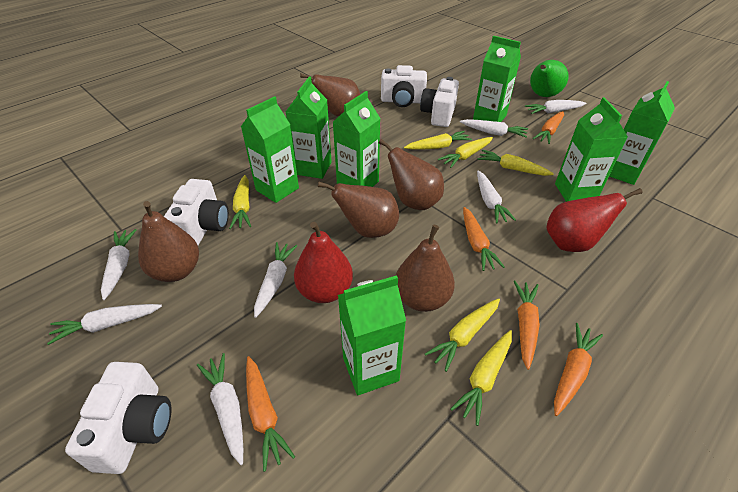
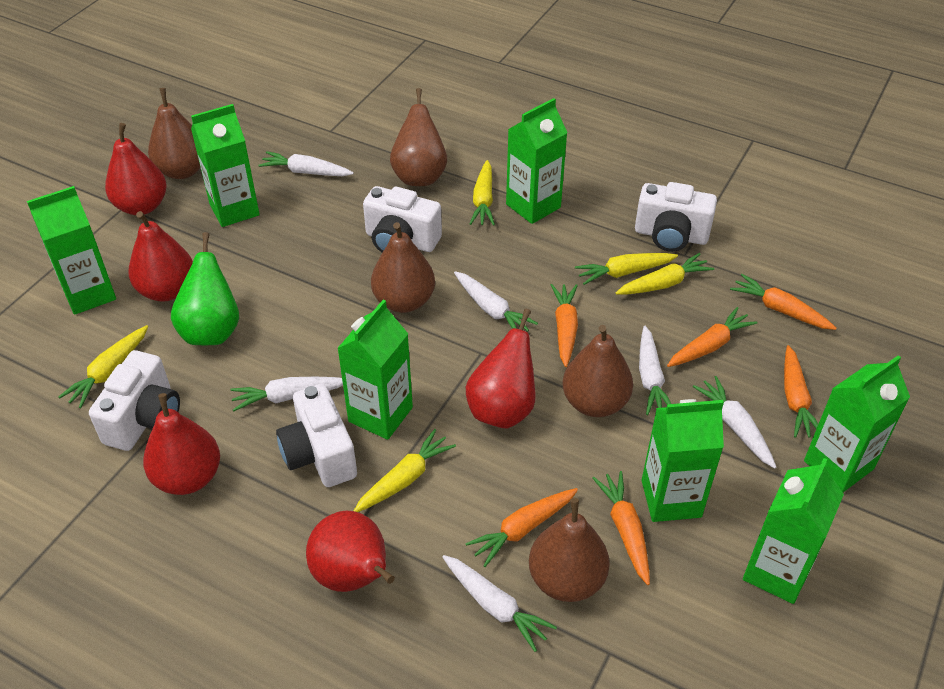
orange carrot: [246,356,295,472] [463,207,505,271] [513,281,540,370] [533,111,564,144] [554,323,603,416] = 5 -> [465,488,578,567] [551,284,578,367] [592,471,650,585] [667,307,758,367] [730,274,837,330] [784,345,818,438] = 6
red pear: [294,222,353,303] [546,188,643,252] = 2 -> [105,123,167,215] [128,211,193,302] [143,393,220,495] [306,511,395,592] [466,309,535,428] = 5
white carrot: [47,304,162,345] [101,229,137,300] [197,353,243,465] [254,242,298,318] [460,119,528,138] [477,171,516,223] [525,100,586,114] = 7 -> [230,377,343,411] [258,151,354,176] [442,555,557,652] [454,271,538,331] [639,326,671,415] [693,376,776,469] = 6
yellow carrot: [229,175,251,229] [404,131,472,150] [425,298,500,372] [438,137,493,168] [450,330,512,426] [477,150,554,176] = 6 -> [58,325,148,408] [354,429,456,512] [470,160,495,226] [575,253,678,285] [616,253,714,295] = 5

